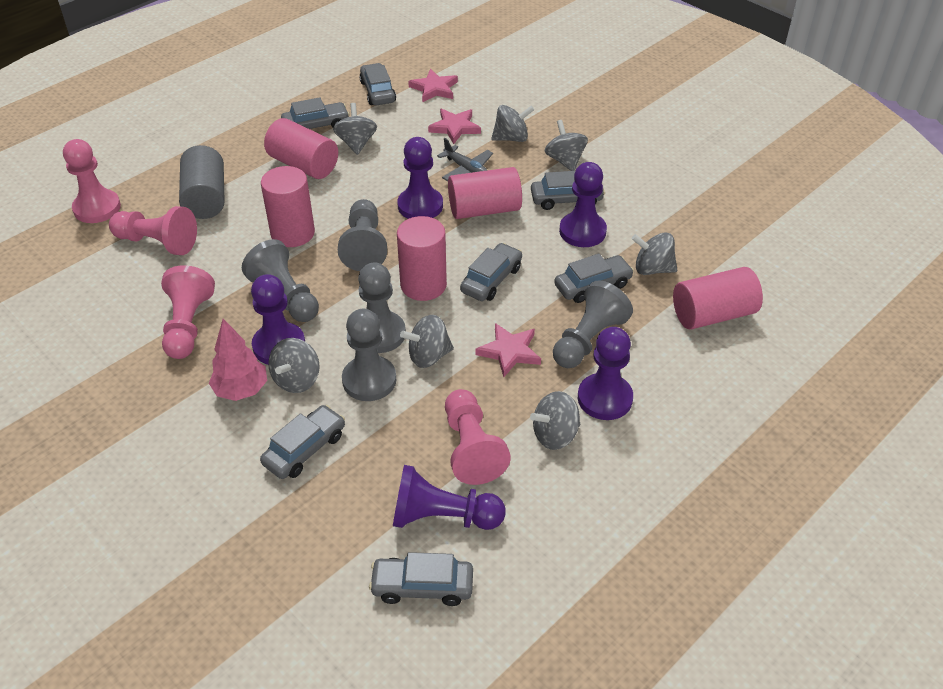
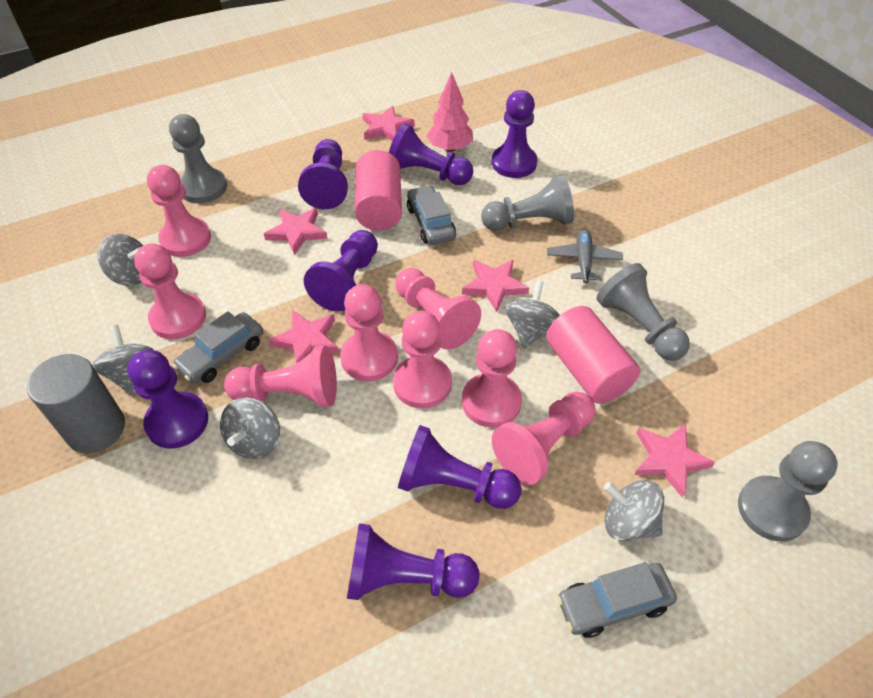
grey car: [260,405,345,479] [281,97,350,129] [359,63,396,105] [369,552,473,606] [460,243,522,301] [531,171,605,210] [554,253,634,303] = 7 -> [172,311,263,384] [407,185,456,245] [557,562,677,638] = 3
grey pawn: [242,239,319,322] [338,199,387,271] [342,309,396,401] [358,263,406,353] [553,280,633,368] = 5 -> [169,114,227,203] [481,174,574,231] [597,263,690,361] [738,441,838,542] = 4
grey spinning top: [268,338,320,393] [333,103,377,155] [400,315,454,368] [491,105,534,142] [530,391,580,450] [545,120,588,171] [632,232,677,275] = 7 -> [92,325,153,396] [98,234,143,286] [220,397,280,459] [505,280,560,349] [604,480,664,541] = 5
pink cylinder: [261,166,315,247] [264,118,338,179] [397,216,447,301] [448,167,522,219] [673,267,763,330] = 5 -> [355,150,402,231] [546,306,640,404] = 2
pink pawn: [63,139,121,223] [109,206,197,255] [161,265,215,359] [445,389,511,485] = 4 -> [134,244,206,339] [147,165,211,257] [224,346,337,407] [340,284,398,381] [393,310,452,408] [395,268,481,350] [462,329,522,428] [492,392,595,485] = 8
pink star: [408,69,458,103] [428,109,481,144] [475,323,541,377] = 3 -> [264,208,328,255] [269,310,339,363] [362,106,415,141] [462,260,529,312] [634,423,715,498] = 5
purple pawn: [251,274,305,364] [393,465,506,530] [397,137,443,219] [559,162,607,247] [578,327,633,420] = 5 -> [128,350,208,448] [298,139,348,209] [304,230,378,312] [347,523,479,600] [389,123,473,185] [398,425,521,509] [492,90,537,178] = 7

